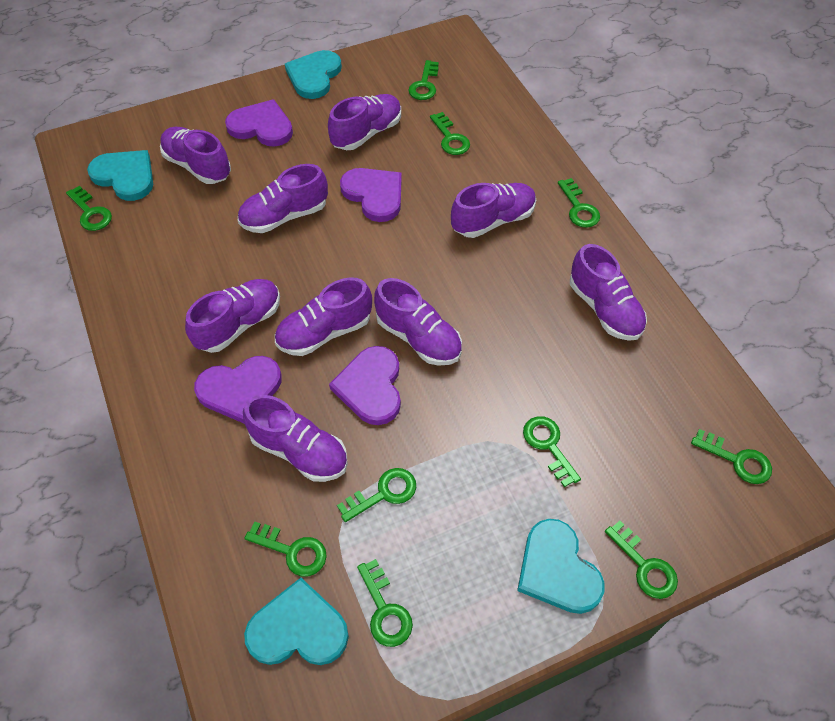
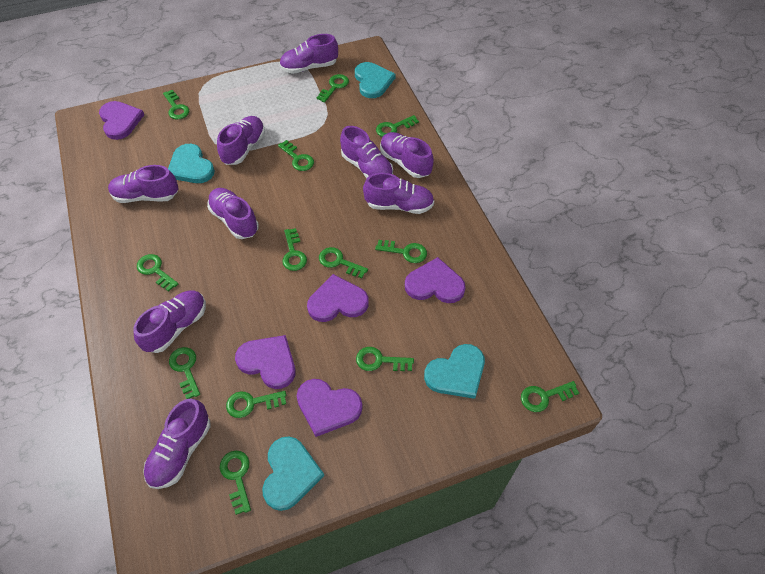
green key: [66,186,112,231] [244,522,327,577] [337,468,416,522] [357,559,413,647] [408,60,439,100] [430,112,470,155] [523,416,581,487] [558,178,600,228] [605,521,678,599] [691,429,772,484] = 10 -> [137,254,178,292] [163,90,189,119] [169,347,200,399] [220,451,251,515] [226,391,286,418] [278,140,314,171] [282,228,307,271] [317,74,349,103] [319,247,368,278] [356,347,414,371] [375,240,427,263] [376,115,419,137] [521,381,579,412] = 13
purple heart: [194,356,282,423] [225,99,293,147] [329,346,401,425] [340,168,402,222] = 4 -> [99,101,144,140] [235,335,296,389] [297,379,363,437] [307,274,369,322] [405,257,466,303] = 5

